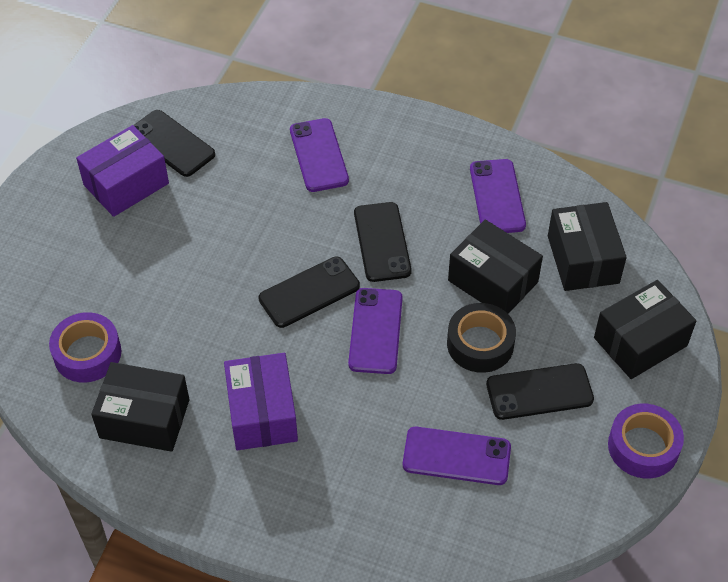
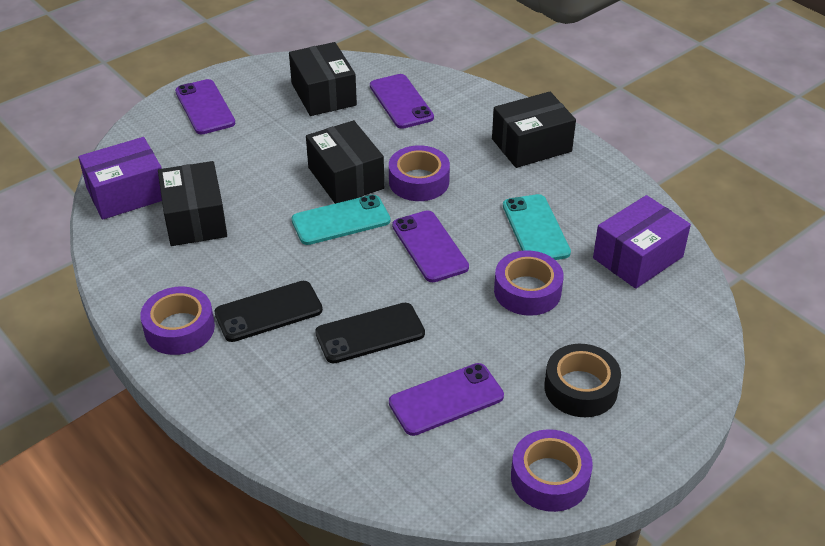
black phone: [134,110,215,177] [259,257,360,328] [354,202,412,282] [486,363,594,420] = 4 -> [214,281,323,342] [315,303,425,364] = 2
purple tape: [49,312,121,383] [608,404,684,479] = 2 -> [140,287,215,355] [389,145,450,201] [494,250,564,316] [511,429,593,512] = 4
turquoise phone: none = 0 -> [292,195,390,245] [503,194,571,260] = 2

